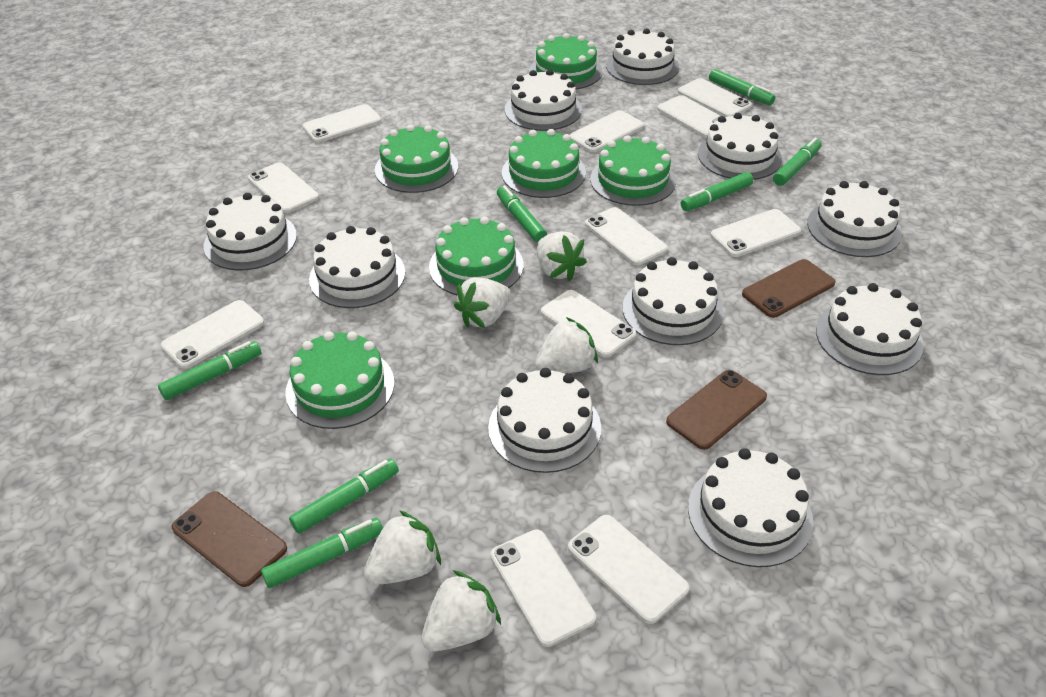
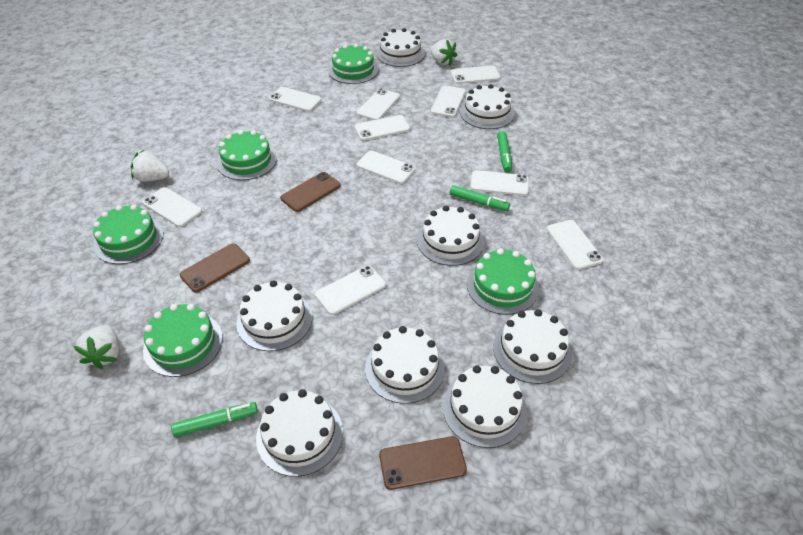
green cake: [285,331,394,429] [374,124,458,193] [429,217,524,295] [502,129,586,198] [529,33,602,90] [590,135,676,206] = 6 -> [93,204,163,264] [143,304,223,377] [217,130,277,180] [328,44,378,84] [467,248,539,315] = 5
green marker: [158,341,262,400] [261,518,383,588] [289,458,399,534] [497,185,547,242] [681,172,753,211] [709,69,775,105] [773,138,822,186] = 7 -> [171,402,258,437] [450,185,510,211] [497,131,512,173] = 3
white cake: [204,193,297,271] [309,226,405,308] [488,368,601,473] [505,69,582,131] [606,28,679,85] [623,257,723,345] [688,448,813,567] [698,113,782,180] [807,181,902,257] [816,283,924,375] = 10 -> [237,280,312,351] [256,389,343,477] [365,326,445,404] [376,28,425,67] [417,206,484,266] [443,365,527,448] [460,84,514,129] [493,309,572,384] = 8
white phone: [161,300,264,369] [248,162,319,213] [302,104,381,143] [490,529,596,647] [541,290,636,358] [568,515,689,624] [569,110,644,153] [585,207,668,265] [657,95,720,138] [678,78,752,117] [711,209,801,257] = 11 -> [143,187,202,227] [269,87,321,112] [315,265,386,315] [355,115,410,141] [356,151,415,184] [357,88,400,120] [431,86,466,117] [451,66,501,84] [470,170,529,196] [547,220,603,270] = 10
white strawberry: [364,510,441,585] [421,570,501,651] [454,277,511,328] [535,317,598,374] [537,231,587,281] = 5 -> [73,325,120,369] [131,150,169,182] [430,39,457,65] = 3

